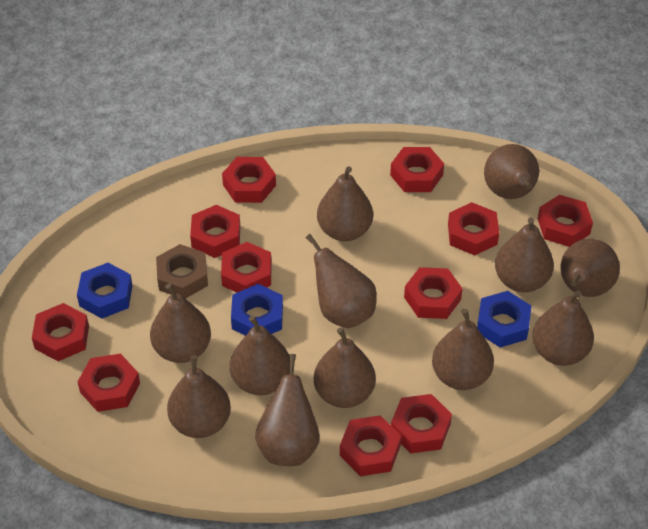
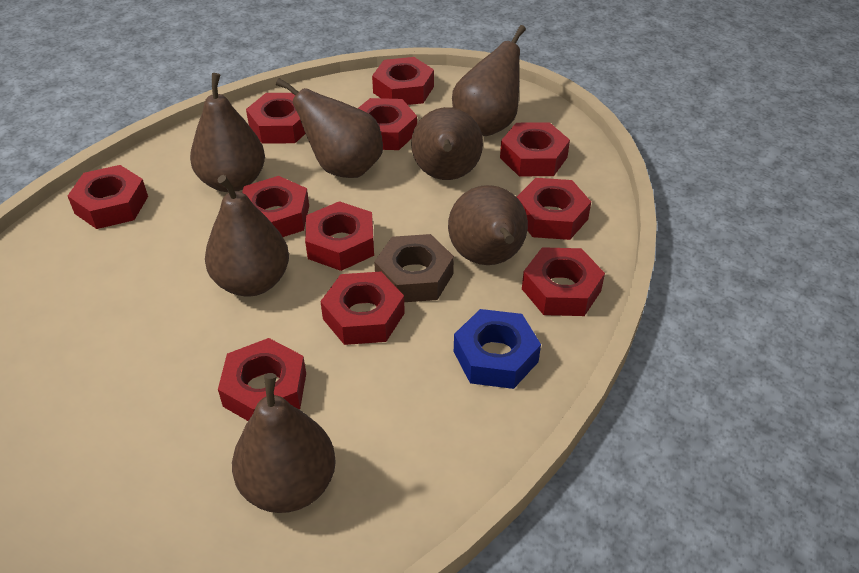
blue nut: [77,263,133,319] [231,284,283,336] [477,291,531,347] = 3 -> [454,309,541,389] = 1
brown pear: [150,283,211,363] [167,355,231,438] [230,315,290,395] [255,354,319,466] [306,234,377,328] [314,327,376,408] [317,167,373,241] [432,309,494,390] [484,144,539,199] [495,218,554,292] [532,290,594,366] [560,239,620,297] = 12 -> [190,73,265,192] [205,175,289,297] [232,373,336,513] [276,78,383,178] [411,107,483,180] [448,185,528,265] [452,25,526,136] = 7

